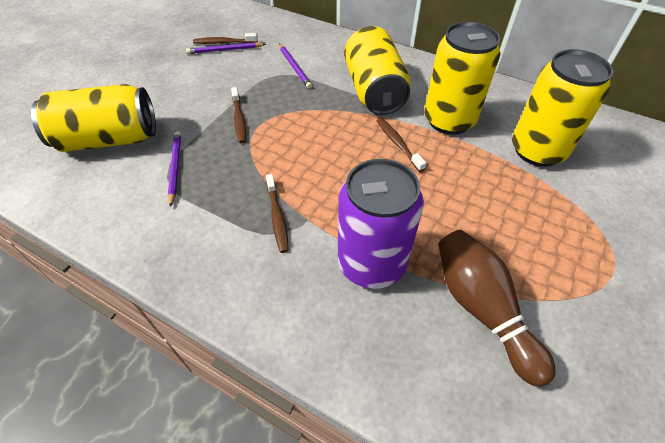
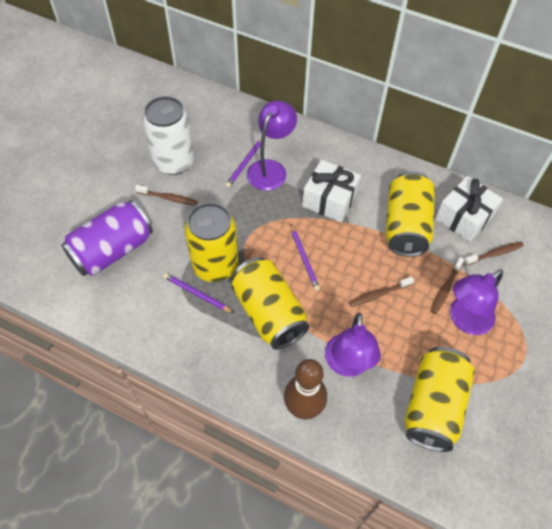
purple lamp: none = 0 -> [247,101,297,191] [325,313,381,377] [450,269,503,335] = 3
white can: none = 0 -> [142,96,194,175] = 1
white gift: none = 0 -> [302,160,361,222] [435,176,503,242] = 2

